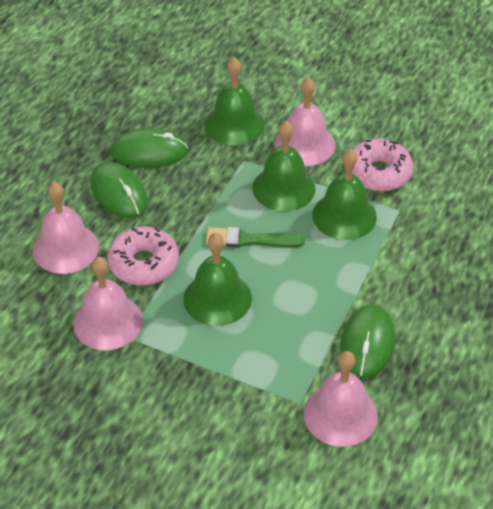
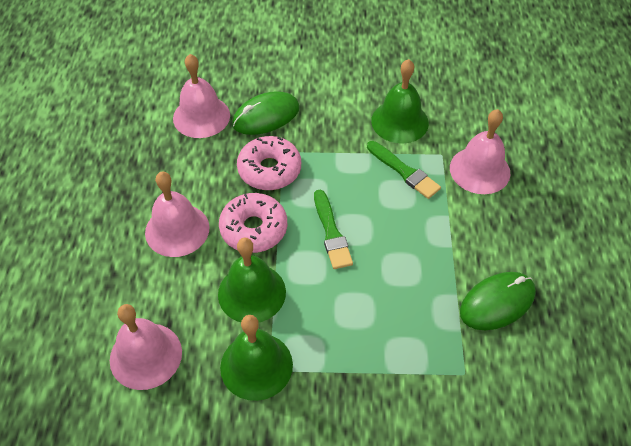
green bell: [183,233,252,326] [205,57,265,145] [253,121,316,211] [312,149,377,240] = 4 -> [218,238,286,322] [220,315,293,401] [371,59,429,144] = 3
green brush: [206,227,305,247] = 1 -> [314,190,353,269] [367,141,441,199] = 2
green mouse: [90,162,148,218] [110,128,188,168] [340,304,395,378] = 3 -> [232,91,300,135] [460,272,536,330] = 2

